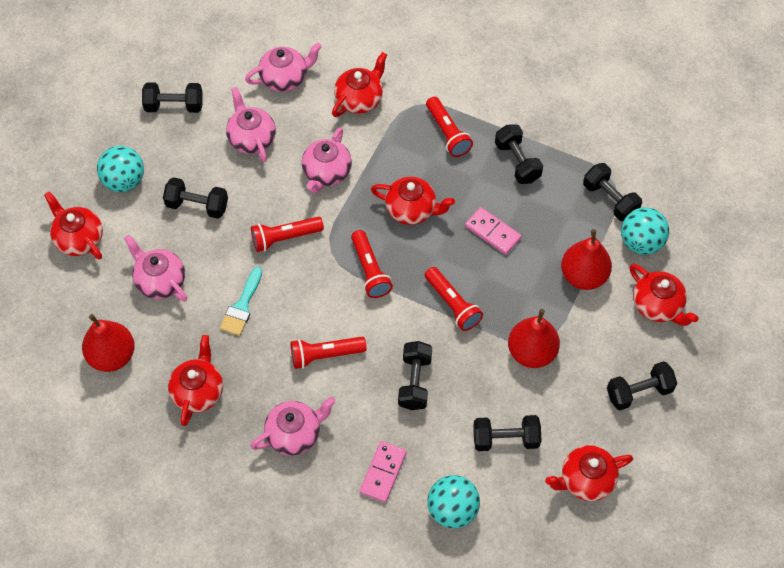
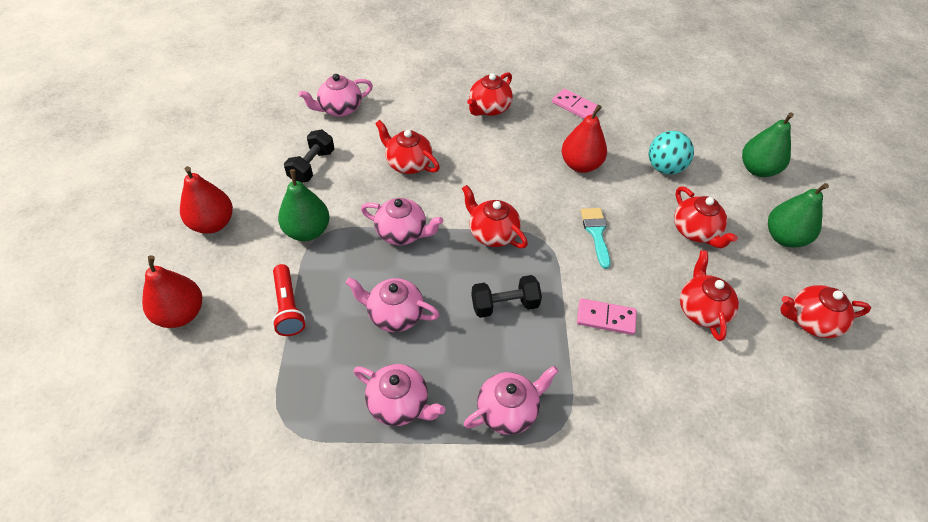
black dumbbell: [142,83,203,113] [163,177,228,219] [398,341,432,410] [473,415,541,451] [495,124,543,184] [583,163,642,221] [607,361,677,410] = 7 -> [284,130,334,183] [471,275,542,318] = 2
green pear: none = 0 -> [278,169,330,241] [742,112,794,177] [768,183,829,248] = 3
red flashlight: [251,217,324,252] [291,337,367,369] [351,230,393,298] [425,267,483,331] [426,97,473,157] = 5 -> [272,264,306,336] = 1
turquoise ball: [97,146,144,192] [428,475,480,528] [621,207,669,255] = 3 -> [648,131,694,174] = 1

